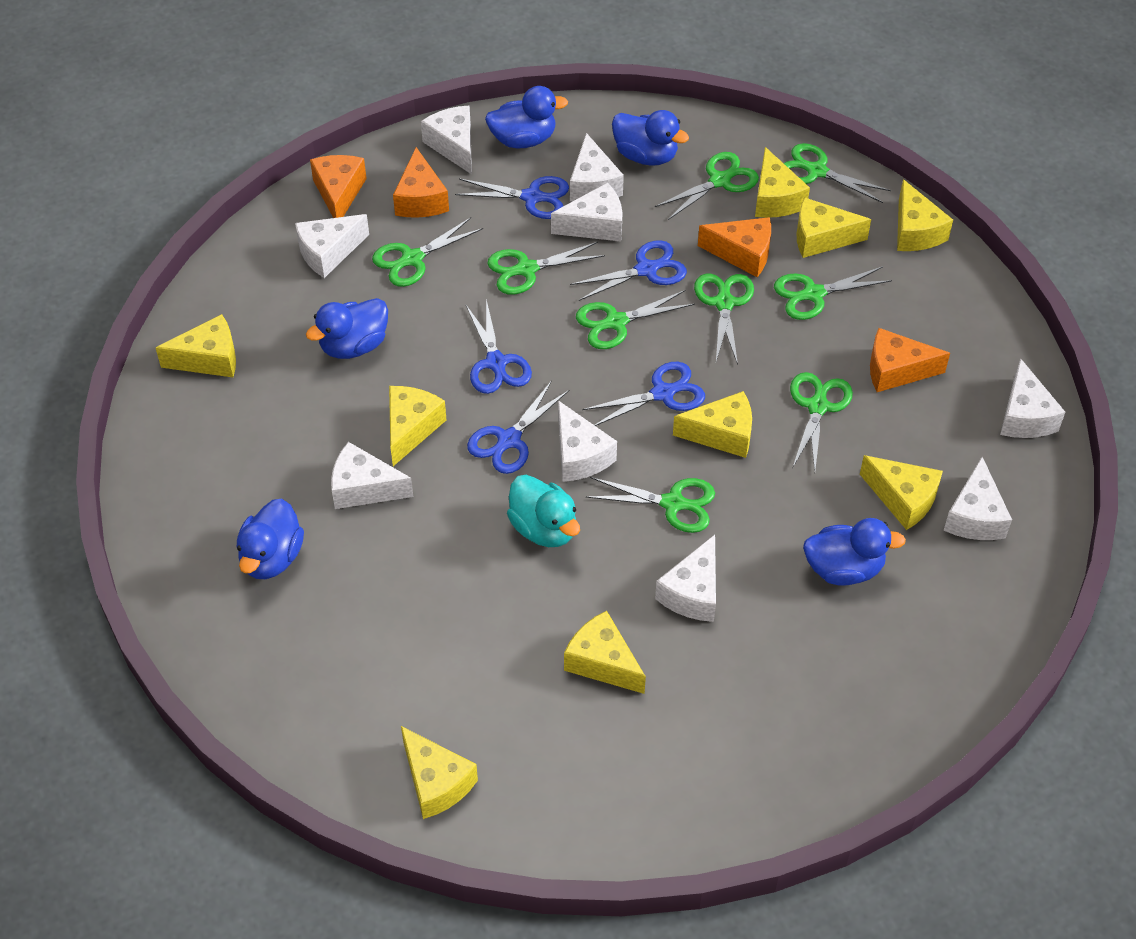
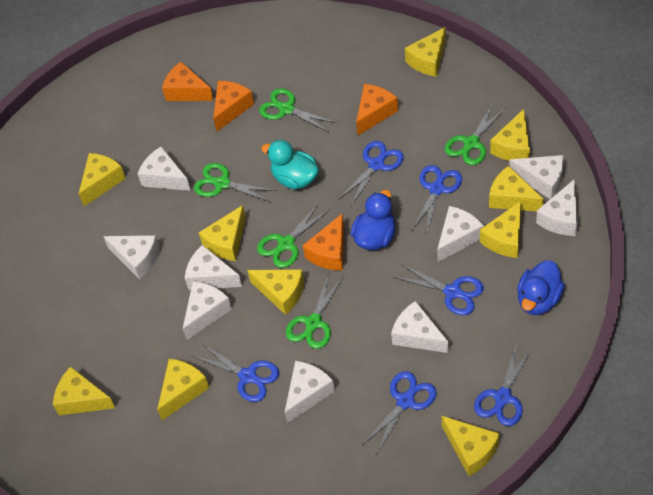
blue duck: [237,499,304,579] [306,298,388,359] [485,86,568,148] [612,110,689,166] [803,518,906,586] = 5 -> [351,190,395,250] [517,260,565,315] = 2
blue scissors: [455,176,569,219] [466,299,532,394] [467,381,570,474] [570,240,687,301] [582,362,705,426] = 5 -> [192,343,279,402] [338,141,404,206] [362,371,437,455] [394,264,484,315] [411,165,462,236] [474,342,533,426] = 6
green scissors: [372,217,483,287] [487,242,605,295] [576,290,695,349] [586,477,715,533] [655,152,759,220] [694,274,754,365] [774,266,892,320] [784,143,891,203] [790,372,853,471] = 9 -> [194,163,277,202] [257,203,331,268] [259,88,337,132] [286,271,344,349] [445,103,506,165] = 5
yellow cheese: [156,314,236,377] [389,386,446,466] [401,726,478,819] [564,611,646,694] [673,391,752,458] [755,147,810,218] [797,197,871,258] [860,455,943,530] [897,179,953,251] = 9 -> [53,367,115,415] [78,153,126,206] [157,359,209,420] [198,205,246,261] [247,269,304,315] [405,27,446,77] [442,416,500,476] [480,201,521,258] [489,166,544,211] [490,109,530,161] = 10

